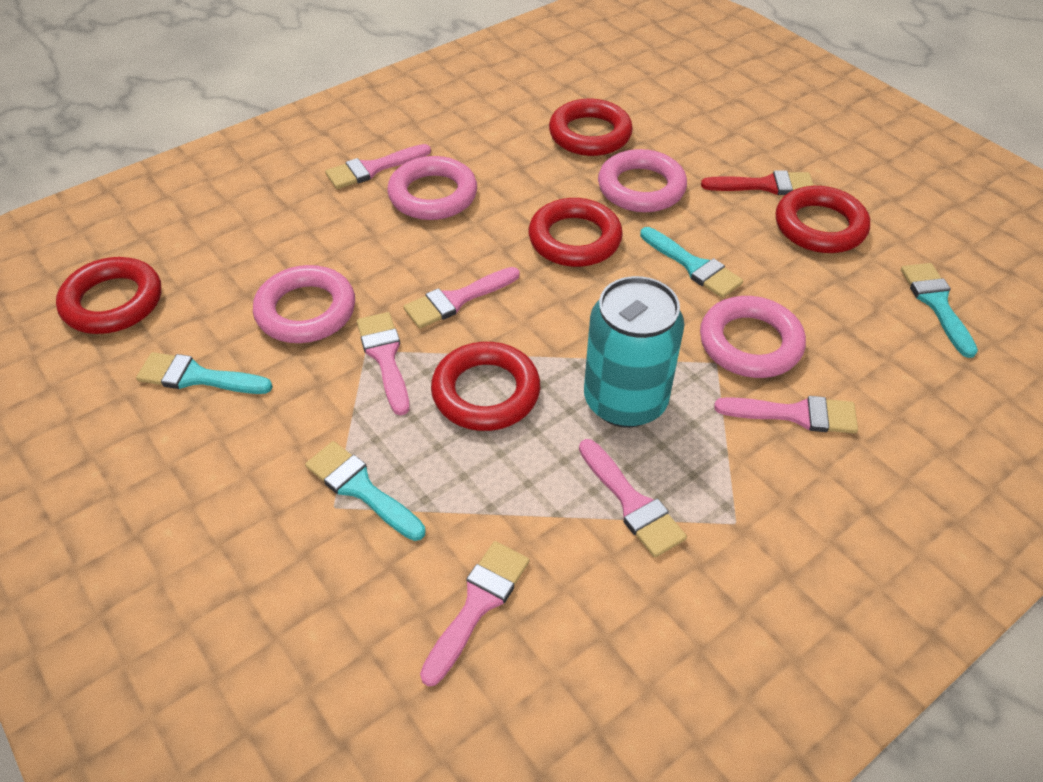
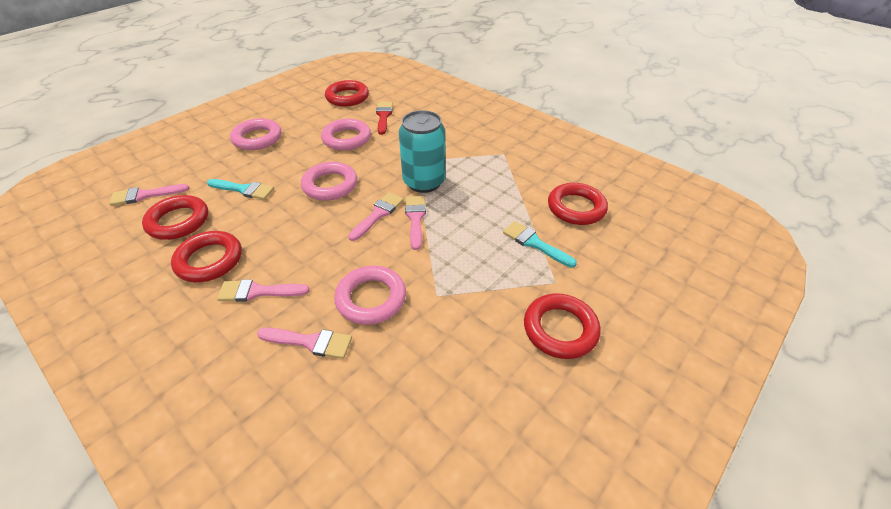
pink brush: [325,144,431,189] [357,312,410,416] [404,267,520,329] [420,541,529,687] [579,439,687,558] [714,396,858,434] = 6 -> [109,184,189,206] [217,279,310,302] [257,328,352,359] [348,192,404,241] [405,196,426,250] = 5
turquoise brush: [136,352,273,394] [305,441,426,541] [640,227,743,298] [901,263,978,358] = 4 -> [207,179,274,200] [503,221,577,268] = 2

